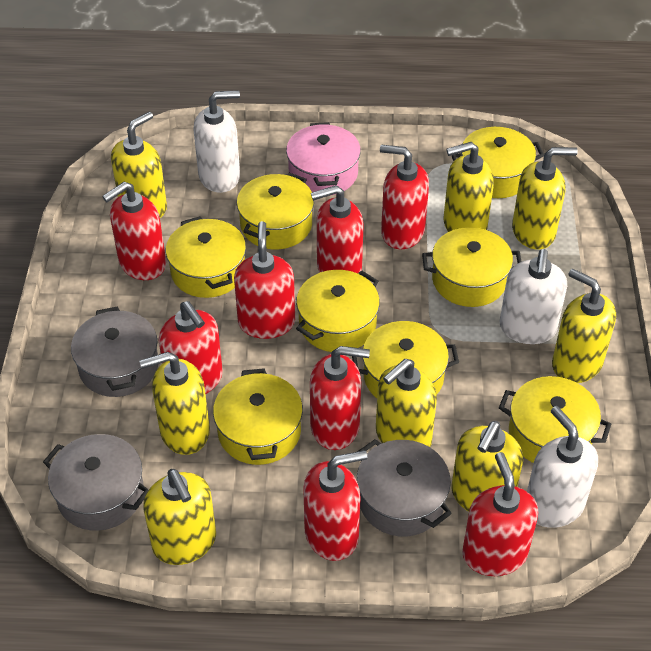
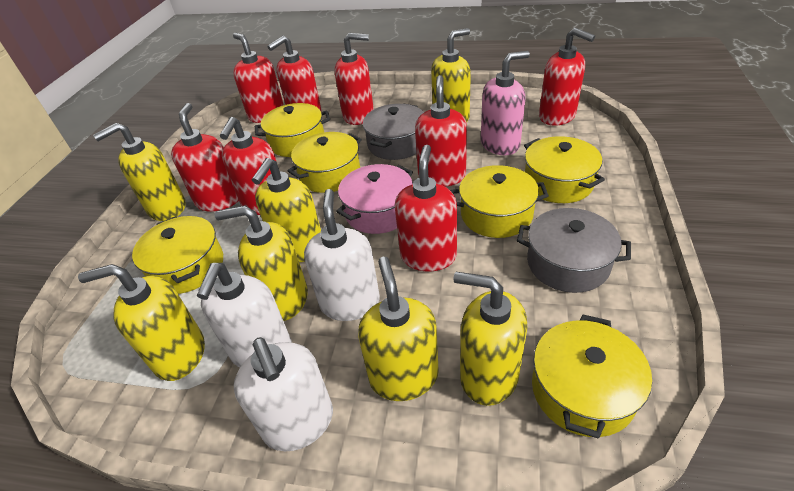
grey pot: [43,434,149,531] [71,306,158,397] [357,439,452,537] = 3 -> [363,103,424,160] [517,208,631,293] = 2
pink soap dispenser: none = 0 -> [481,51,530,155] = 1
yellow pot: [166,216,246,298] [213,368,303,465] [237,173,314,249] [296,270,380,352] [352,321,459,398] [422,227,522,307] [452,127,544,198] [499,376,611,463] = 8 -> [132,216,223,294] [255,103,330,157] [287,132,362,193] [450,165,549,238] [524,136,605,203] [532,315,652,439] = 6
yellow soap dispenser: [111,112,167,218] [139,352,210,455] [143,469,216,565] [376,359,437,447] [443,142,494,232] [452,421,523,511] [512,147,578,249] [552,268,616,383] = 8 -> [78,264,205,381] [93,123,185,221] [214,205,308,321] [252,158,321,262] [358,257,439,401] [431,28,471,123] [453,272,527,406] = 7

